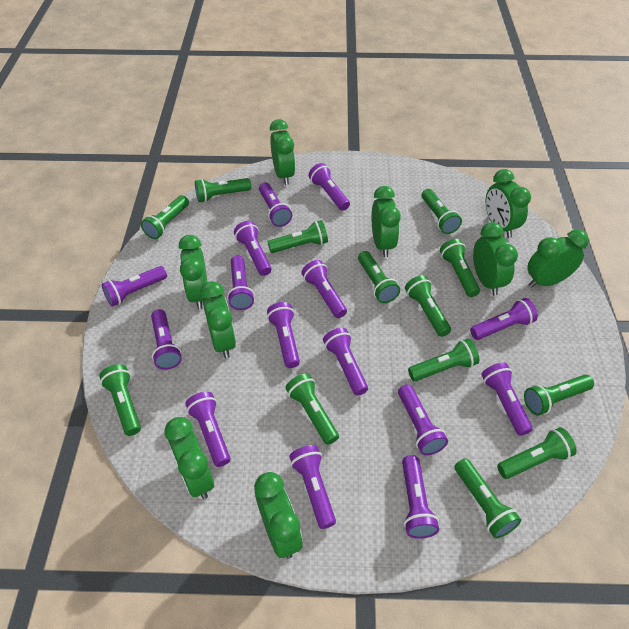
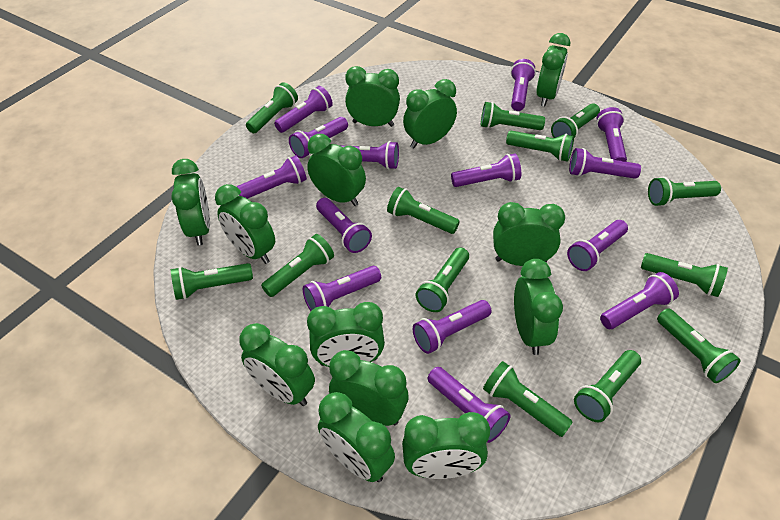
green clock: [164,417,214,499] [179,235,207,309] [200,281,236,358] [254,472,303,559] [270,119,295,185] [371,186,401,257] [473,222,518,296] [485,169,531,238] [527,229,589,288] = 9 -> [171,159,210,245] [215,184,275,264] [239,323,315,406] [307,134,366,206] [307,302,385,367] [318,392,395,482] [329,350,409,426] [345,66,400,127] [402,412,490,479] [403,79,457,149] [493,202,565,266] [514,259,563,355] [536,33,570,107] = 13
purple flashlight: [102,266,167,307] [151,309,182,370] [185,392,231,467] [227,256,254,310] [234,221,272,276] [259,183,292,227] [267,302,300,368] [289,445,336,529] [301,260,347,318] [309,163,350,211] [323,328,368,396] [398,384,448,455] [402,455,439,539] [470,298,538,340] [481,362,533,436] = 15 -> [237,155,307,199] [274,86,333,133] [289,117,348,158] [303,266,381,311] [316,198,372,253] [339,141,399,169] [413,300,492,354] [428,367,510,443] [451,154,521,187] [511,59,536,111] [567,220,628,271] [569,148,641,179] [596,107,627,162] [600,272,679,329] = 14

